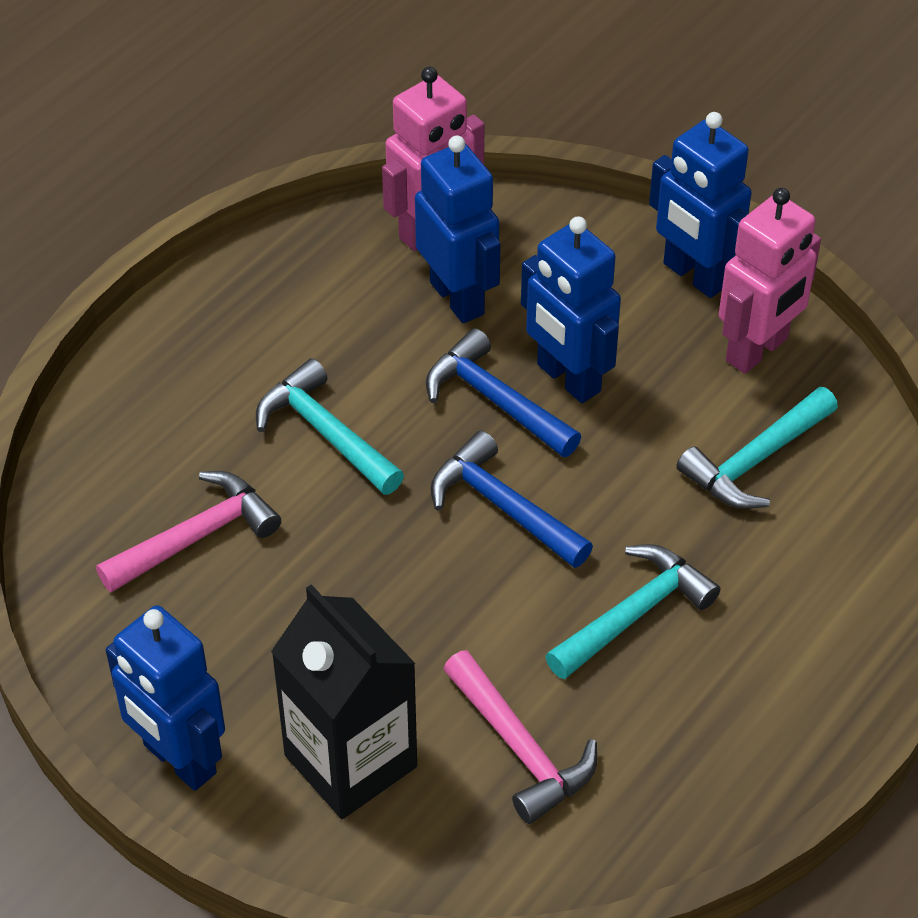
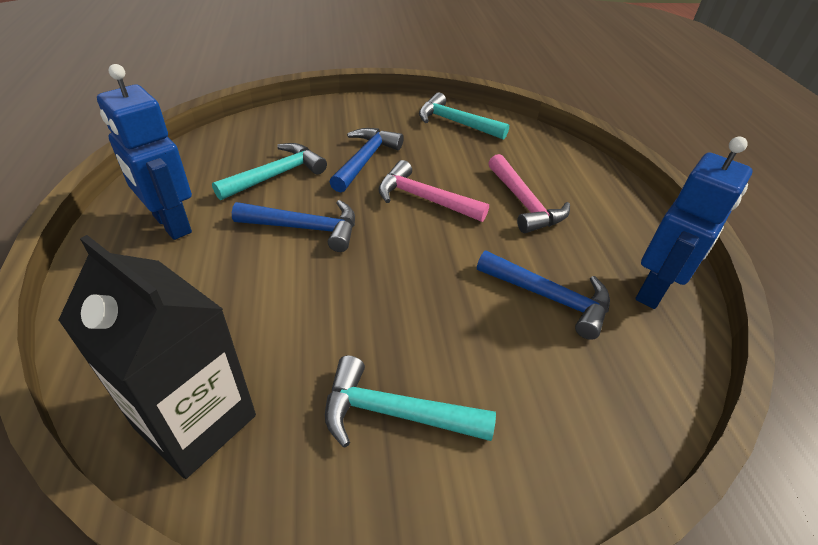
blue hammer: [426,328,581,457] [430,431,593,568] = 2 -> [232,200,355,252] [330,128,404,192] [477,251,610,340] = 3
blue robot: [106,605,225,791] [415,135,501,323] [521,216,621,403] [649,112,752,298] = 4 -> [97,64,192,240] [636,137,753,309] = 2
pink robot: [382,67,485,251] [719,188,821,374] = 2 -> none = 0

